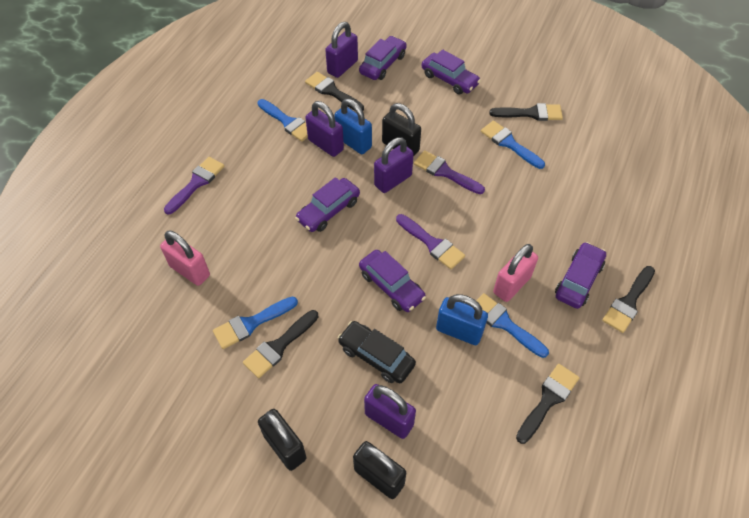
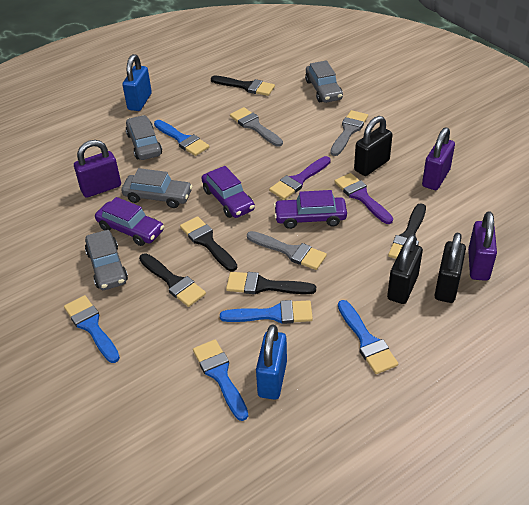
black car: [337,321,416,383] = 1 -> none = 0
blue brush: [213,296,298,349] [258,99,308,142] [476,293,549,358] [481,121,545,169] = 4 -> [64,295,120,363] [154,120,209,156] [193,339,248,421] [220,300,313,324] [338,300,398,374] = 5
grey brush: none = 0 -> [230,107,283,146] [247,231,327,270] [330,110,368,156] = 3
grey car: none = 0 -> [85,230,128,290] [121,168,192,208] [126,115,162,160] [305,60,343,103] = 4
pink padlock: [160,231,210,286] [493,244,538,302] = 2 -> none = 0
purple brush: [164,157,225,214] [396,214,465,269] [414,150,485,194] = 3 -> [269,156,331,200] [334,173,393,224] = 2
purple car: [295,177,360,232] [359,36,407,80] [359,250,426,312] [422,49,481,95] [555,242,606,309] = 5 -> [95,197,164,246] [201,166,255,218] [274,190,347,229] = 3
purple padlock: [306,101,344,157] [325,22,358,78] [364,384,416,439] [374,137,414,193] = 4 -> [74,140,121,198] [422,127,455,190] [468,211,497,281] = 3

